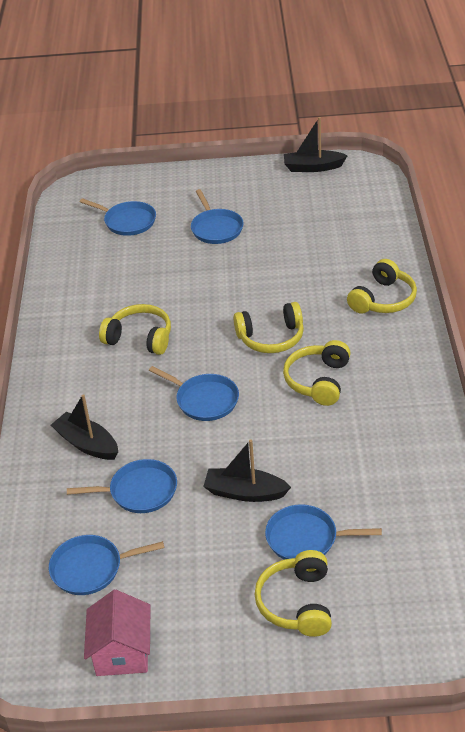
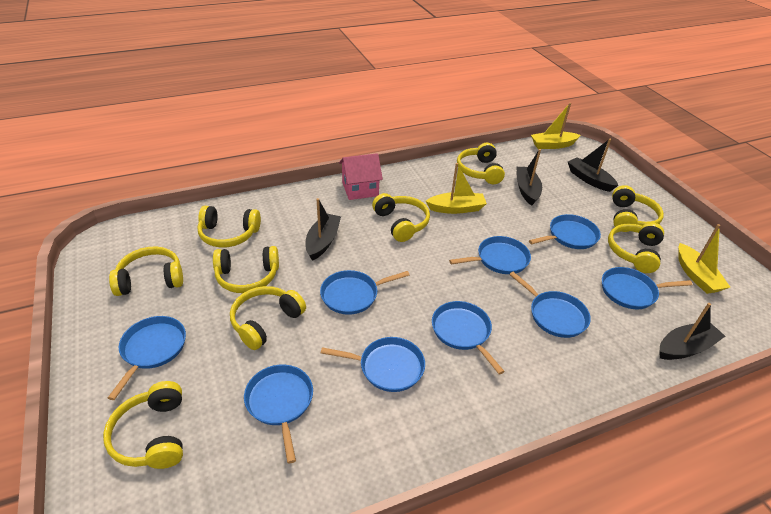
black boat: [51,394,118,460] [203,439,291,502] [284,117,348,172] = 3 -> [306,198,341,261] [517,149,542,206] [568,139,618,192] [660,303,725,360] = 4
blue pan: [49,535,164,595] [67,459,177,513] [80,198,156,236] [149,366,239,421] [191,189,244,244] [265,504,382,560] = 6 -> [108,316,186,400] [244,365,313,464] [320,270,410,315] [321,337,425,392] [432,301,505,374] [449,236,531,274] [509,272,591,338] [529,214,601,249] [602,267,693,309] = 9
yellow boat: none = 0 -> [426,163,487,214] [531,103,581,149] [679,224,730,294] = 3
yellow headphones: [99,304,171,355] [233,302,304,353] [254,550,332,637] [283,340,351,406] [347,259,417,314] = 5 -> [103,381,183,469] [109,246,183,296] [197,206,261,247] [213,246,279,293] [230,286,306,350] [372,193,430,242] [457,143,505,184] [608,222,664,273] [612,185,664,232] = 9

